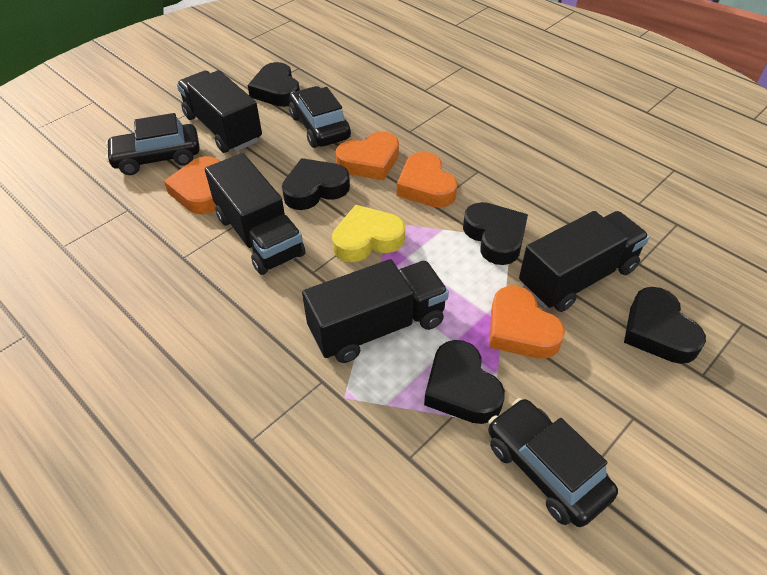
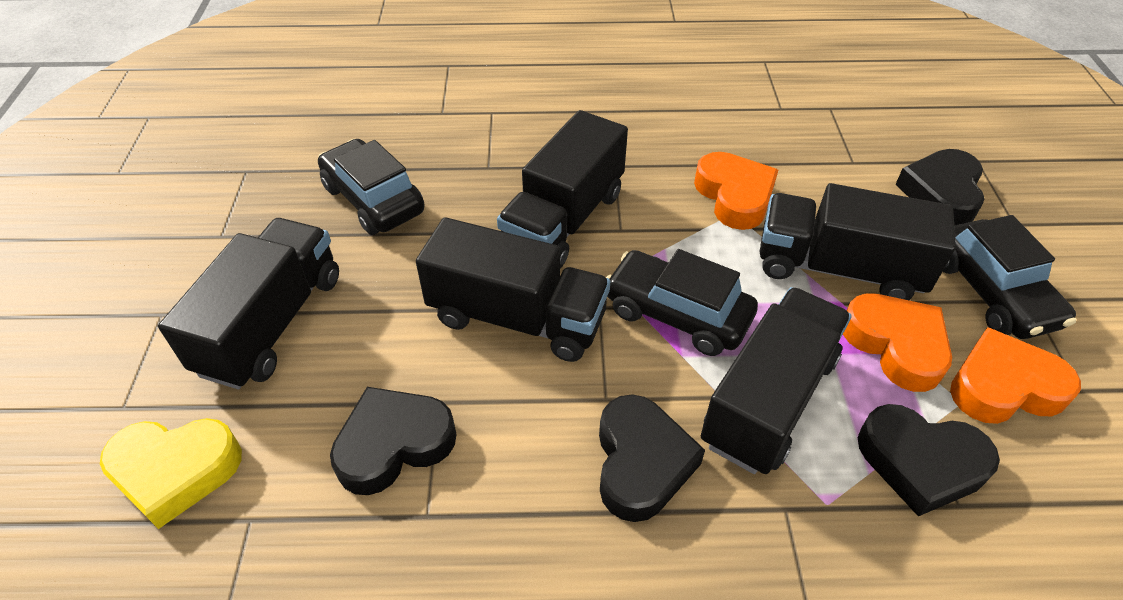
black heart: [248,62,300,107] [282,158,350,210] [424,340,505,424] [463,202,528,265] [624,287,706,364] = 5 -> [330,387,456,495] [599,394,705,522] [858,404,1000,516] [895,149,985,226] = 4
black truck: [177,70,262,153] [205,153,305,275] [302,259,449,363] [519,211,649,312] = 4 -> [158,218,339,389] [416,217,610,362] [497,110,628,268] [701,287,852,474] [760,183,956,300] = 5
orange heart: [164,156,220,214] [335,131,399,180] [397,152,458,208] [490,286,565,358] = 4 -> [694,152,778,230] [843,293,952,392] [950,327,1081,424] = 3

